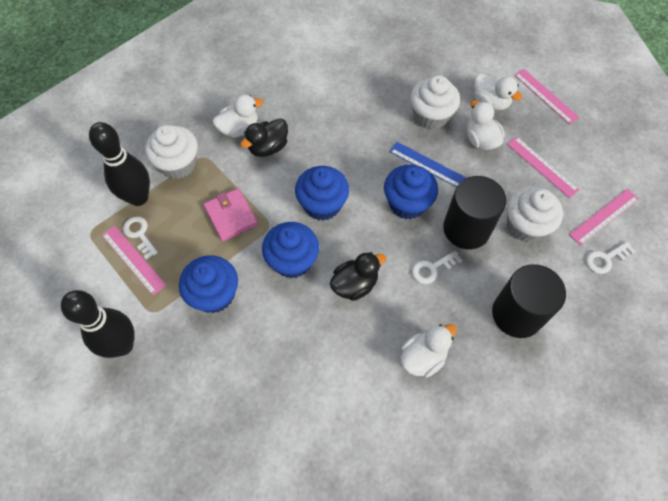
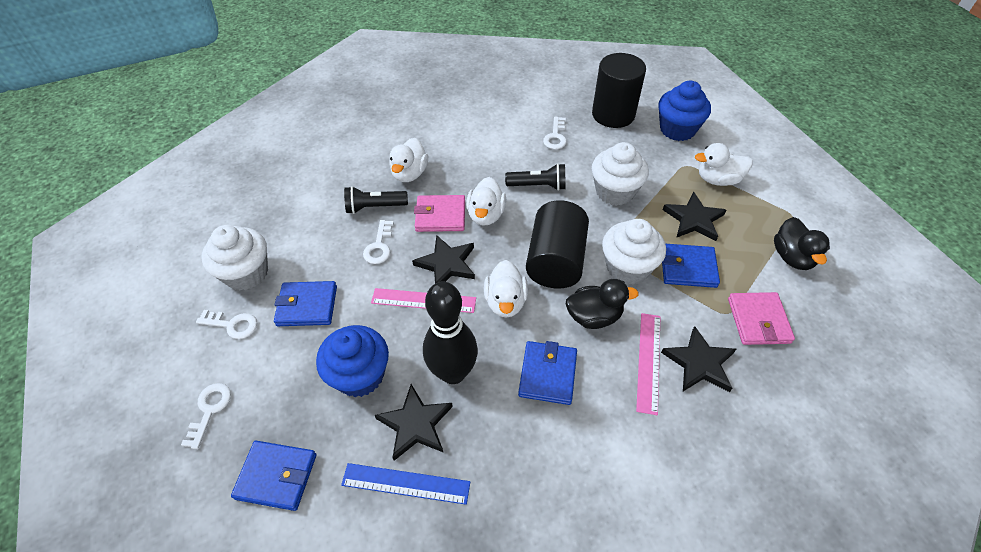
black bowling pin: [61,290,134,358] [89,122,150,206] = 2 -> [423,282,478,384] = 1
black flashlight: none = 0 -> [344,186,408,214] [505,163,566,191] = 2
black star: none = 0 -> [375,384,453,461] [412,235,475,283] [661,326,736,392] [663,191,726,241] = 4
blue cupcake: [179,255,238,313] [262,222,319,279] [295,166,349,221] [384,165,438,219] = 4 -> [316,325,389,397] [658,81,711,141] = 2
blue wallet: none = 0 -> [231,441,316,511] [274,281,337,326] [518,341,577,405] [662,244,720,288] = 4
pink ruler: [102,226,166,295] [507,137,579,198] [514,69,580,124] [569,189,639,246] = 4 -> [371,288,476,313] [636,313,660,415] = 2
pink wallet: [203,188,258,242] = 1 -> [414,195,465,232] [728,292,795,345] = 2
white key: [123,216,158,260] [412,250,462,284] [586,242,635,274] = 3 -> [181,383,231,449] [196,310,257,339] [363,220,394,264] [543,117,567,149] = 4

